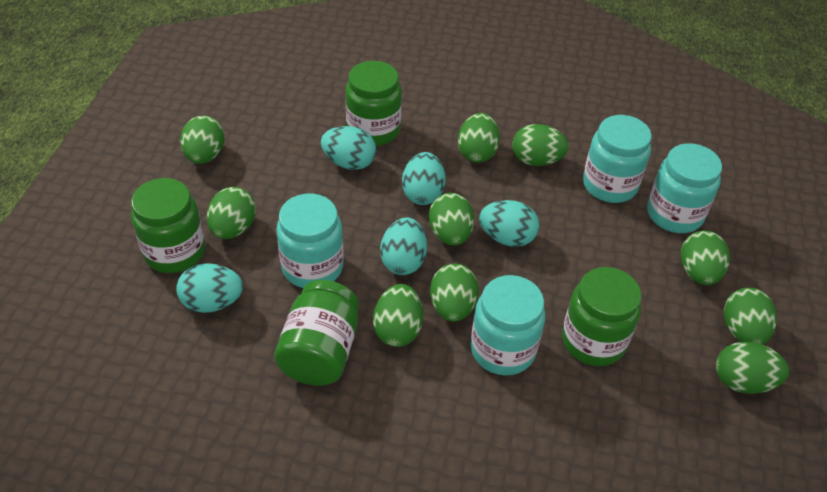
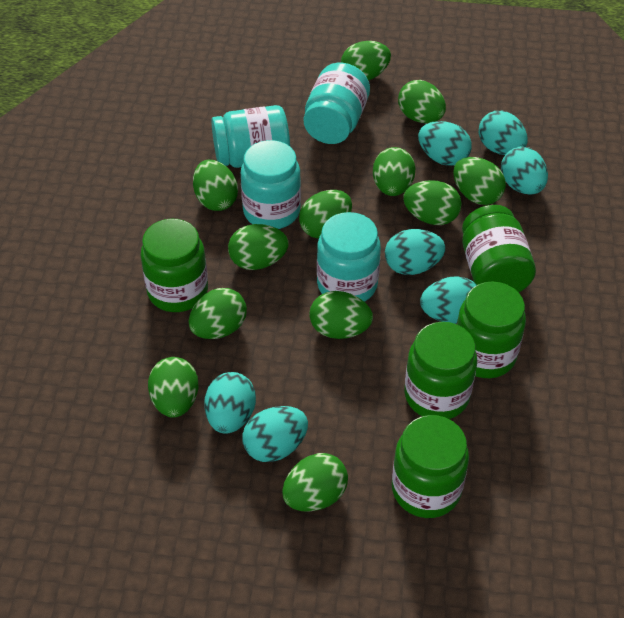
green egg: [180,116,225,164] [207,187,256,239] [373,284,423,347] [429,193,474,245] [430,264,479,322] [458,113,500,163] [512,124,569,166] [681,231,730,285] [716,342,789,394] [724,288,777,345] = 10 -> [148,357,198,418] [189,288,247,339] [193,160,238,211] [228,224,289,270] [282,453,348,512] [299,190,352,239] [309,291,373,339] [341,41,391,80] [373,147,416,196] [398,80,446,123] [403,180,462,225] [453,157,506,205] = 12
green jar: [131,178,205,273] [274,280,359,386] [345,61,402,146] [562,267,642,366] = 4 -> [140,219,208,312] [392,415,469,518] [405,322,477,419] [457,282,526,378] [462,205,536,292] = 5
turquoise egg: [176,263,243,313] [321,126,376,170] [380,217,427,275] [402,152,446,205] [479,200,539,247] = 5 -> [204,372,256,434] [242,406,308,462] [385,229,445,275] [418,121,472,166] [420,276,477,324] [479,111,528,155] [501,146,548,195] = 7

